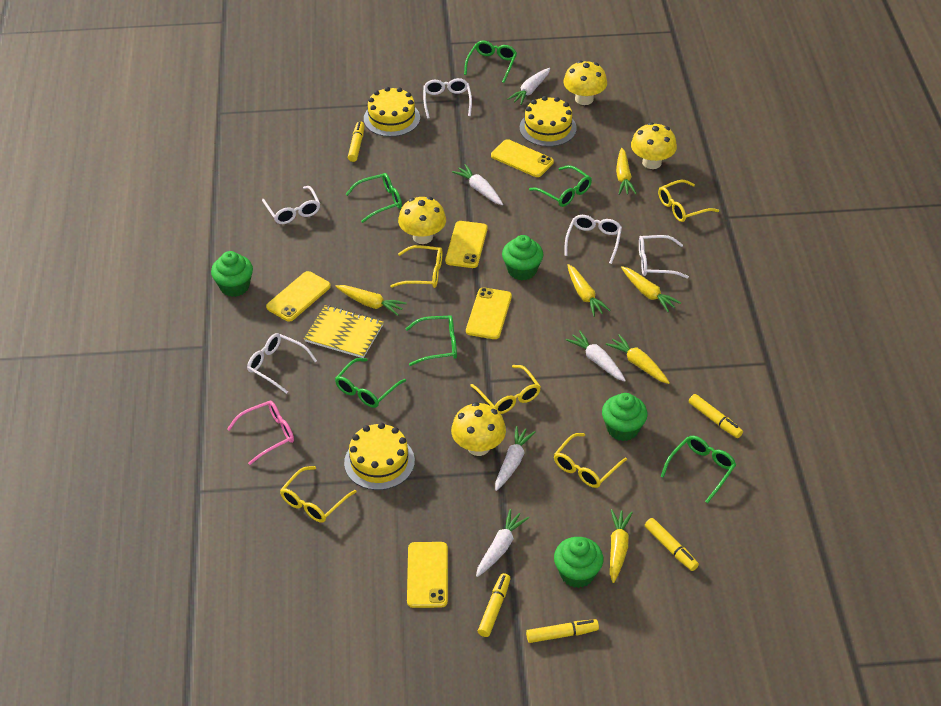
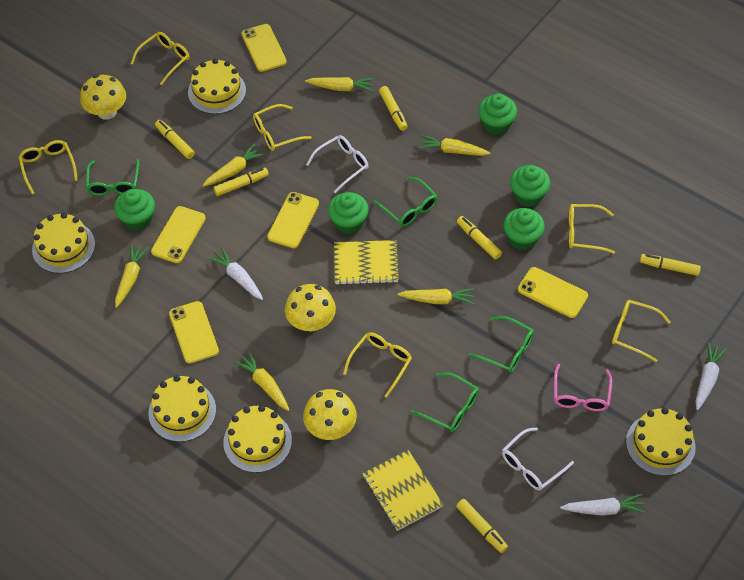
green cupcake: [211,251,253,297] [502,235,543,280] [554,537,603,588] [602,393,648,441] = 4 -> [114,189,155,231] [328,192,369,234] [478,94,517,135] [503,208,545,250] [510,165,550,207] = 5
green glasses: [335,358,406,408] [346,173,402,223] [405,315,457,366] [464,40,517,83] [529,165,592,207] [661,436,736,503] = 6 -> [86,159,139,196] [373,177,438,227] [411,373,479,432] [468,316,534,373] = 4
white carrot: [452,164,503,205] [476,509,529,577] [495,426,535,491] [507,68,550,105] [566,330,626,382] = 5 -> [208,247,263,300] [560,494,646,516] [696,342,727,410] = 3
white glasses: [247,333,317,394] [262,186,320,224] [423,78,472,119] [564,215,622,264] [639,235,689,279] = 5 -> [306,135,369,193] [502,427,574,491] = 2
yellow cake: [344,423,415,490] [364,87,420,137] [520,96,577,147] = 3 -> [32,213,95,273] [148,375,216,442] [188,59,246,114] [223,405,292,473] [626,408,696,476] = 5
yellow glasses: [280,466,357,523] [390,245,442,288] [470,365,541,414] [554,433,627,488] [658,180,719,222] = 5 -> [19,140,78,194] [130,32,190,85] [253,104,312,151] [343,332,412,398] [569,204,615,254] [612,300,671,362] = 6
yellow marker: [348,121,364,162] [478,573,511,637] [526,619,599,643] [645,518,699,571] [689,394,743,438] = 5 -> [155,120,195,159] [213,168,269,196] [379,86,408,131] [456,499,508,553] [457,216,502,260] [640,254,701,276] = 6
yellow mushroom: [398,197,446,244] [451,402,506,456] [563,60,607,105] [631,122,677,169] = 4 -> [80,75,126,120] [285,284,336,332] [303,389,357,440] = 3
yellow notebook: [304,305,383,358] = 1 -> [334,240,399,285] [363,450,443,531] = 2

